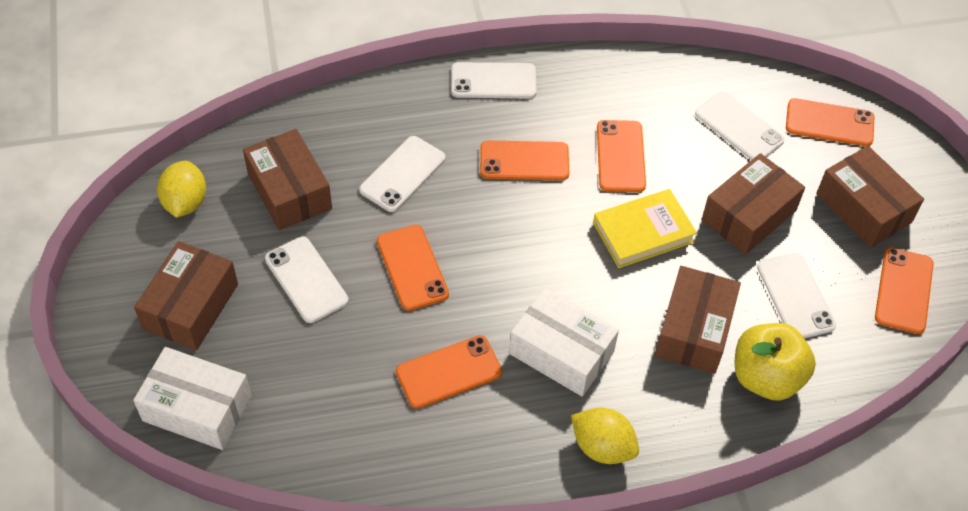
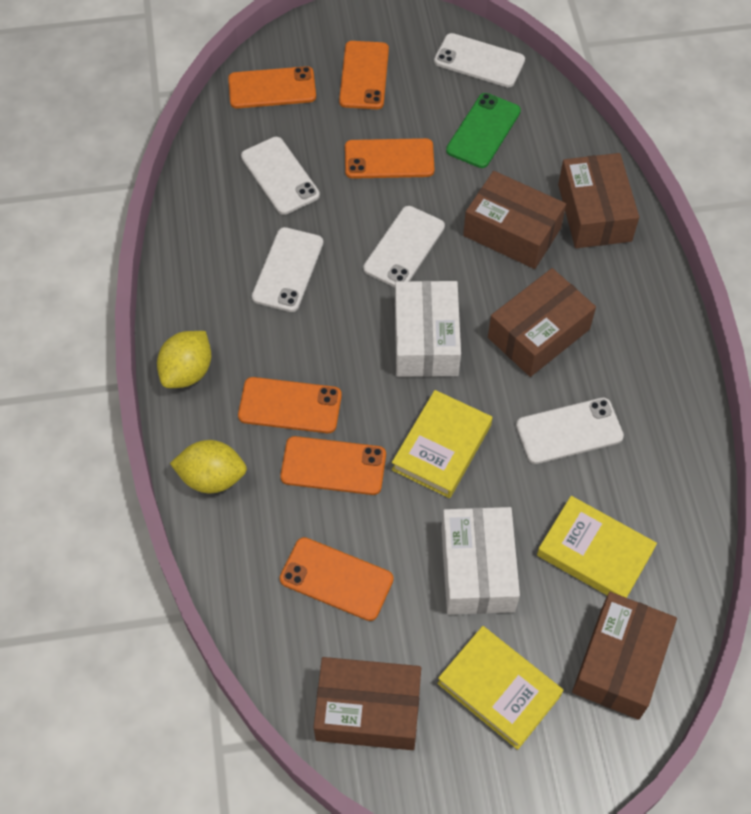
green phone: none = 0 -> [446,93,521,168] = 1
yellow apple: [734,323,816,401] = 1 -> none = 0
yellow book: [593,189,697,268] = 1 -> [392,390,492,498] [437,626,563,750] [537,496,657,598] = 3

